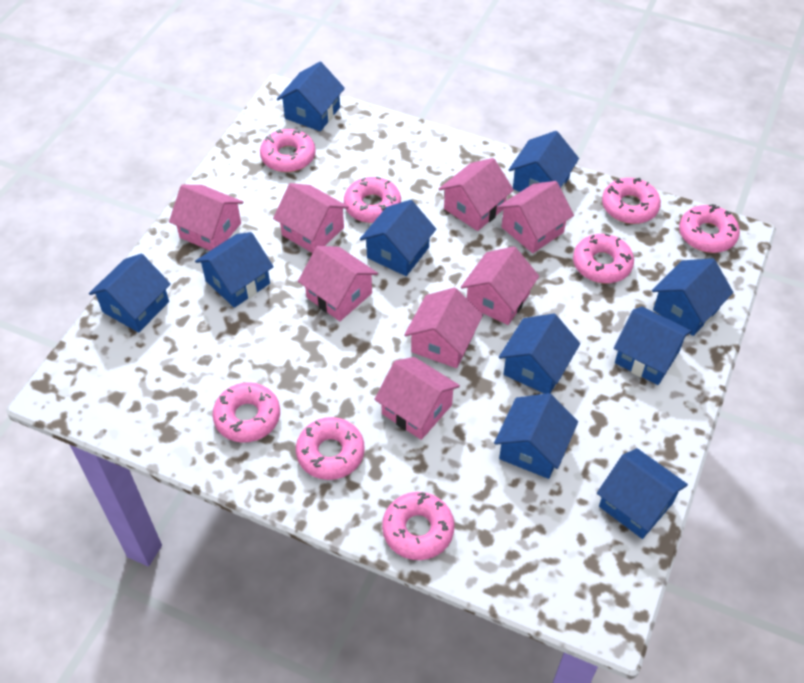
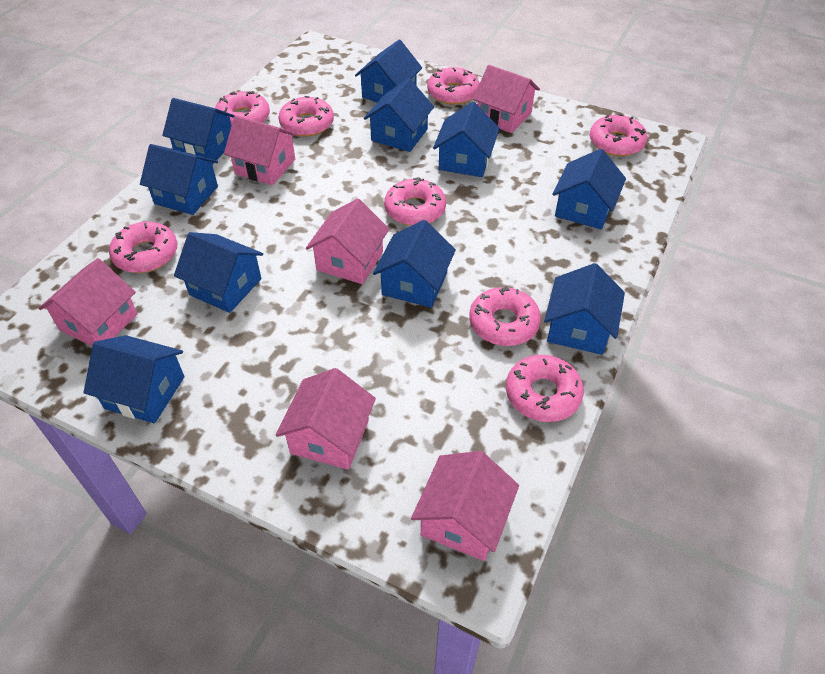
pink house: [169,185,244,251] [273,183,349,253] [298,246,378,321] [374,357,460,440] [404,288,483,368] [439,158,514,231] [461,246,539,325] [498,181,574,253] = 8 -> [38,258,137,346] [224,116,298,185] [276,368,376,470] [306,198,389,284] [411,451,519,561] [473,65,540,133] = 6

